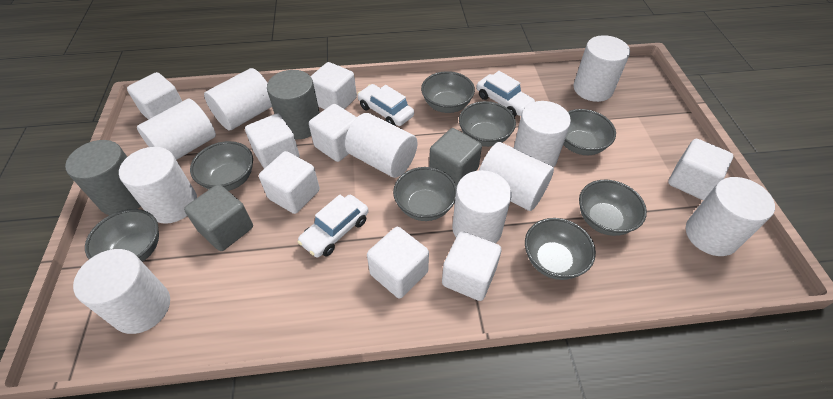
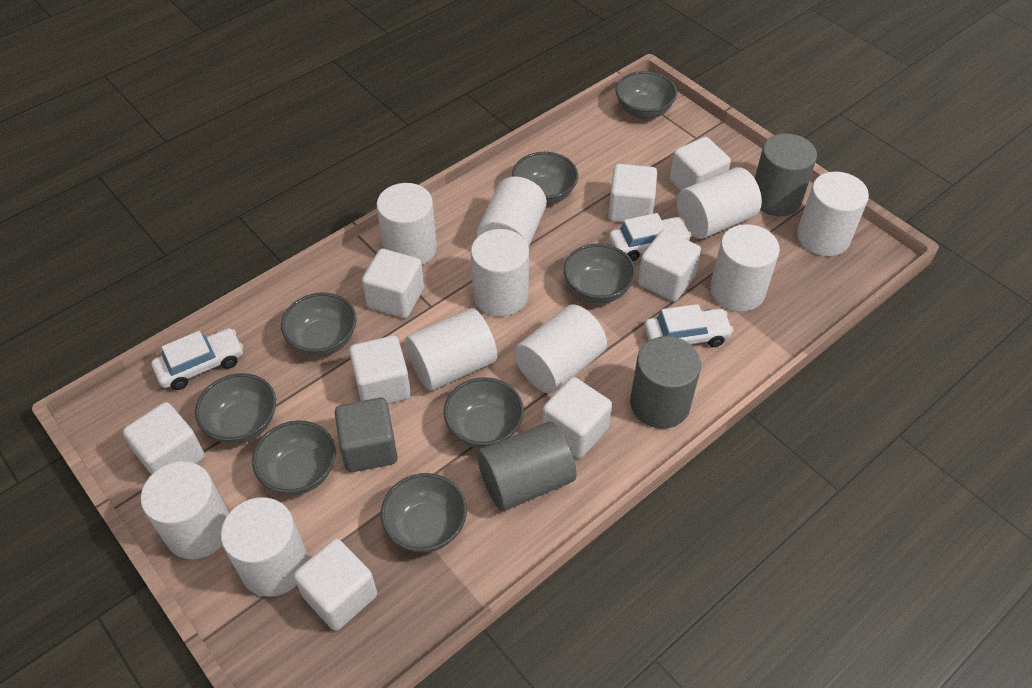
grey cube: [184,184,253,251] [429,128,482,186] = 2 -> [335,397,398,472] = 1
grey cylinder: [65,140,141,215] [267,70,320,139] = 2 -> [477,422,577,511] [630,336,701,429] [755,133,817,216] = 3

